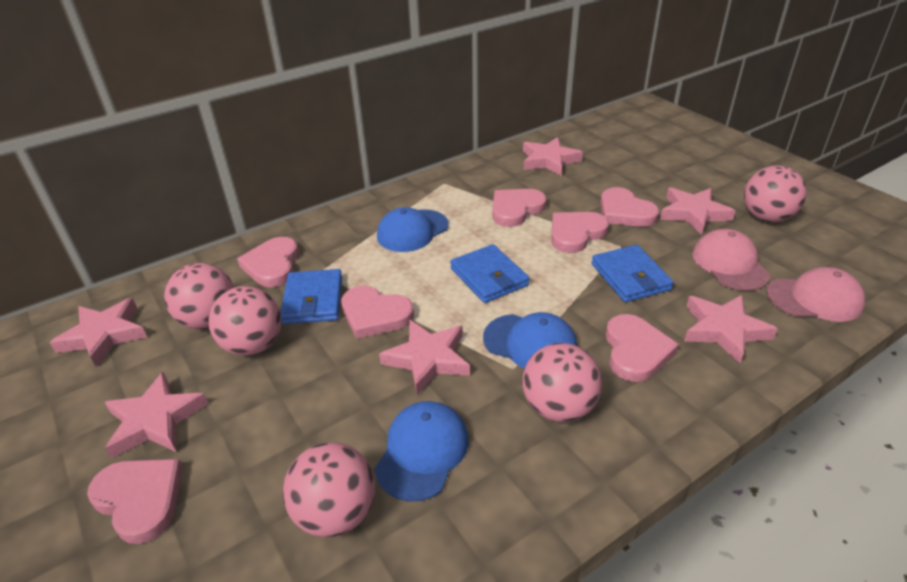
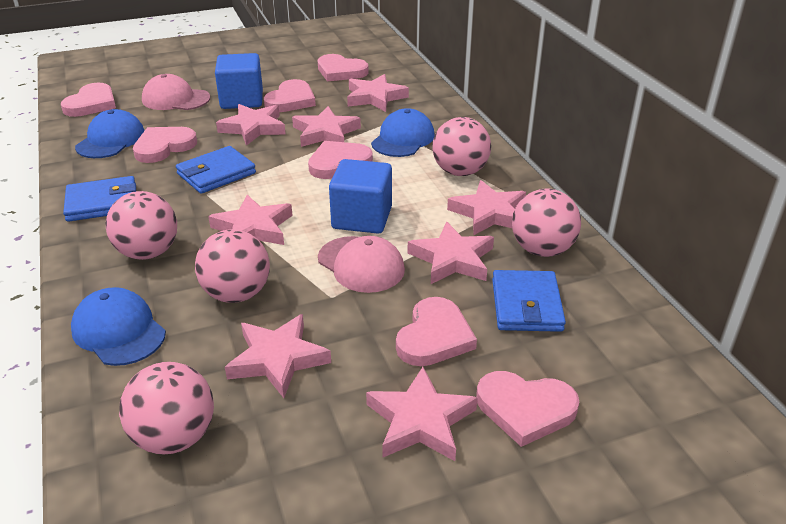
blue cube: none = 0 -> [215,53,263,109] [329,159,392,234] = 2
pink star: [49,298,147,367] [104,372,208,458] [379,320,470,395] [523,137,583,176] [660,187,735,235] [684,295,778,364] = 6 -> [208,195,293,245] [216,104,286,146] [225,314,331,398] [292,106,361,147] [347,74,409,112] [366,367,477,461] [408,222,494,284] [447,180,526,236] = 8

